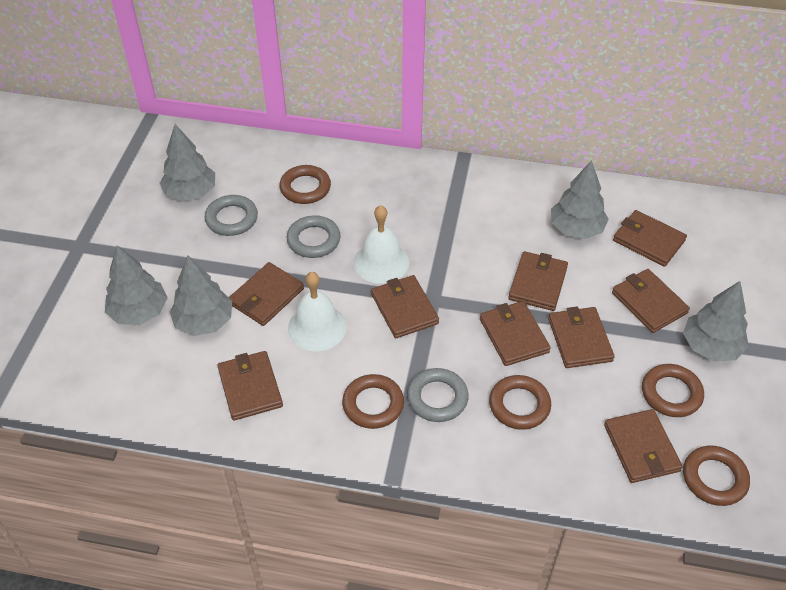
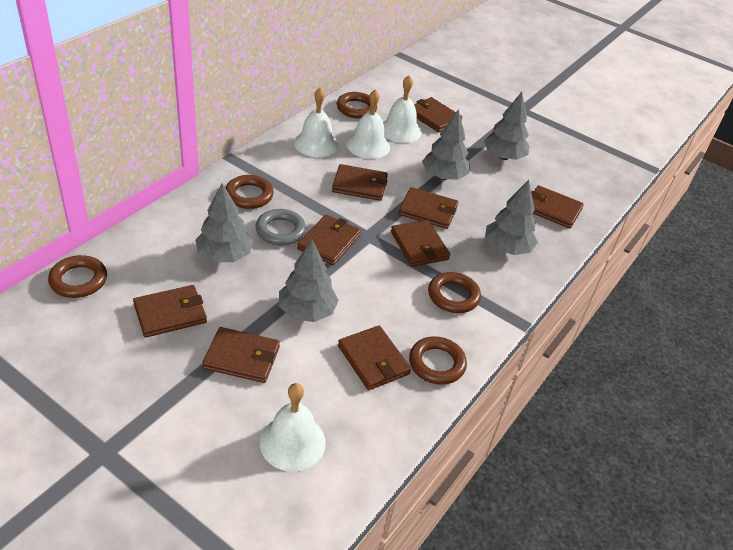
grey ring: [205,195,258,236] [287,215,341,258] [407,368,469,422] = 3 -> [256,209,306,245] = 1
white bell: [288,272,347,351] [354,205,409,284] = 2 -> [260,383,326,471] [294,87,339,157] [347,89,390,159] [383,75,422,143] = 4

